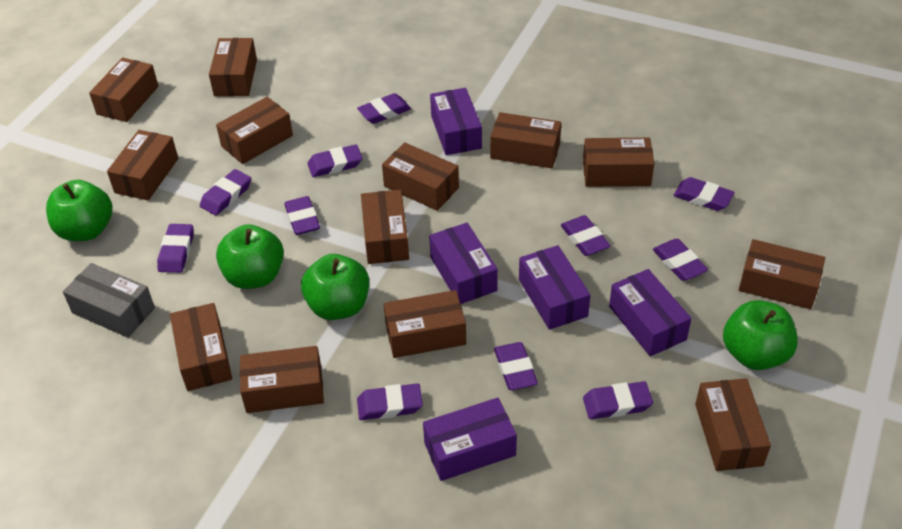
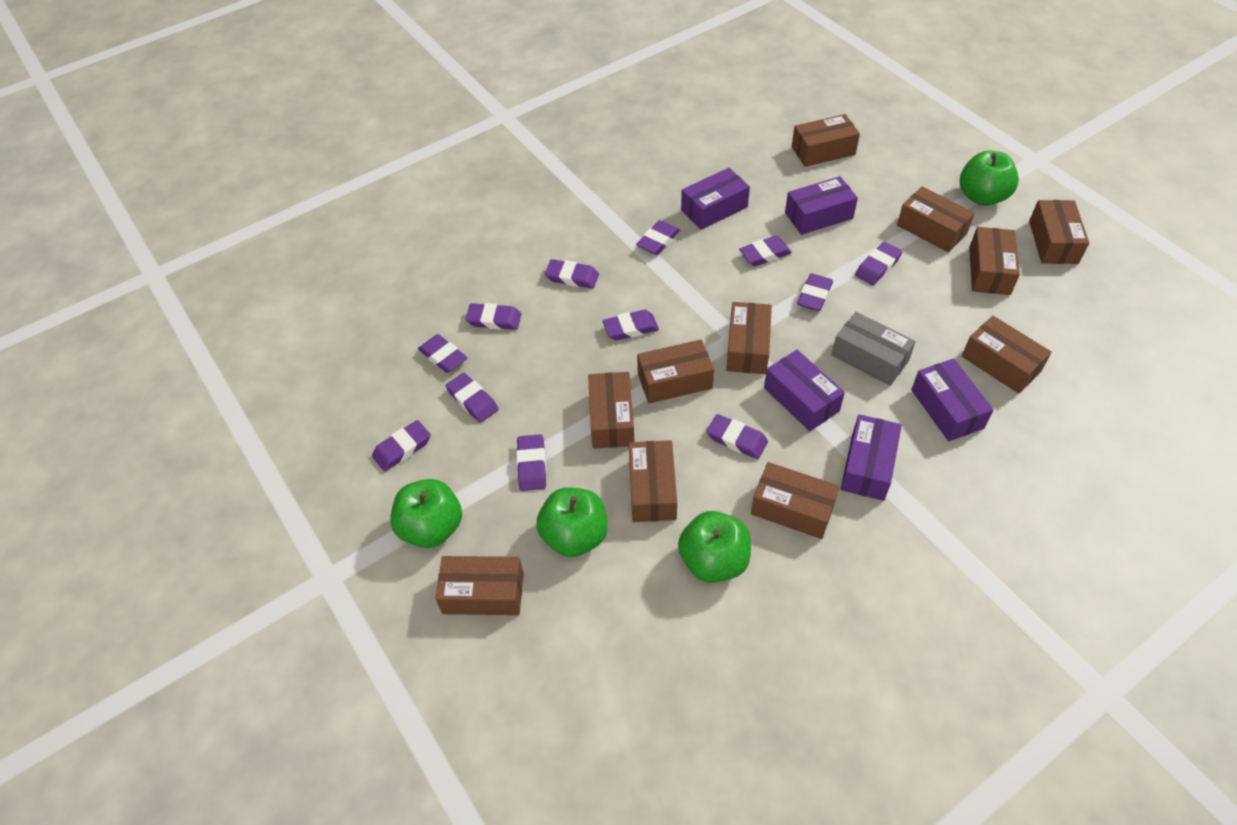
brown box: [89,58,159,122] [107,130,178,201] [170,303,232,391] [209,38,257,97] [216,97,293,164] [240,346,324,413] [361,190,409,264] [382,142,459,211] [384,290,466,358] [490,112,561,168] [583,138,655,187] [695,378,771,471] [739,239,825,309] = 13 -> [435,556,524,615] [588,372,634,449] [629,440,677,522] [637,340,714,403] [726,302,772,374] [751,462,840,539] [792,114,860,167] [897,186,975,252] [962,316,1052,394] [969,227,1020,295] [1029,200,1089,264] = 11
purple eraser: [157,224,193,273] [200,169,251,215] [284,196,320,235] [307,145,362,177] [357,93,411,124] [357,383,423,420] [494,342,538,390] [561,215,610,256] [583,381,653,419] [653,239,708,281] [674,177,735,211] = 11 -> [372,420,431,471] [418,334,467,373] [446,373,499,423] [465,303,521,330] [517,434,546,491] [545,259,599,289] [603,310,659,341] [636,220,680,255] [707,414,768,459] [739,236,792,266] [797,273,833,311] [855,242,902,285] = 12

